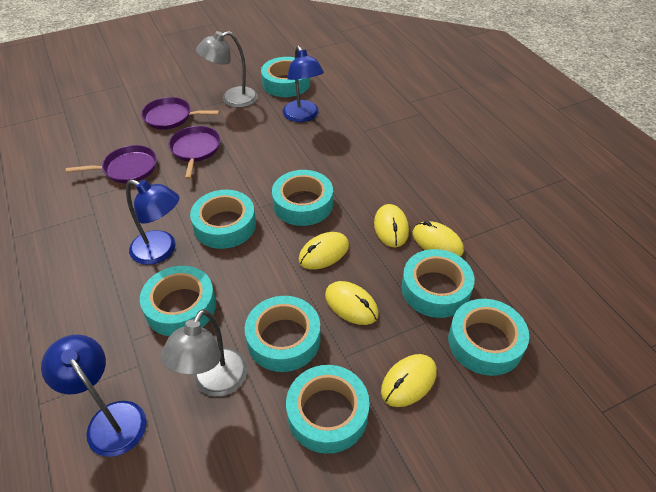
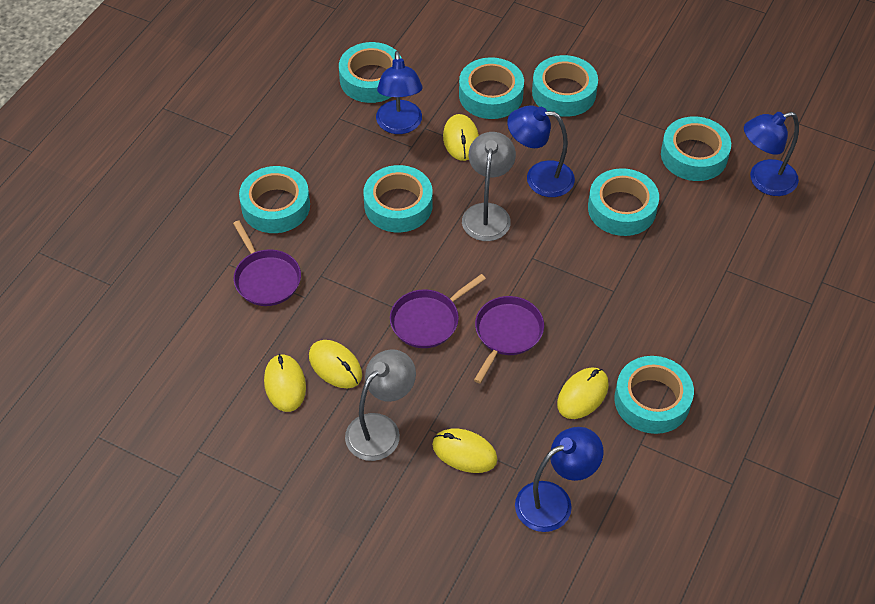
blue lamp: [41,335,147,457] [126,179,179,265] [283,45,324,122] = 3 -> [376,51,423,134] [507,105,575,197] [515,427,603,532] [744,112,799,196] = 4

